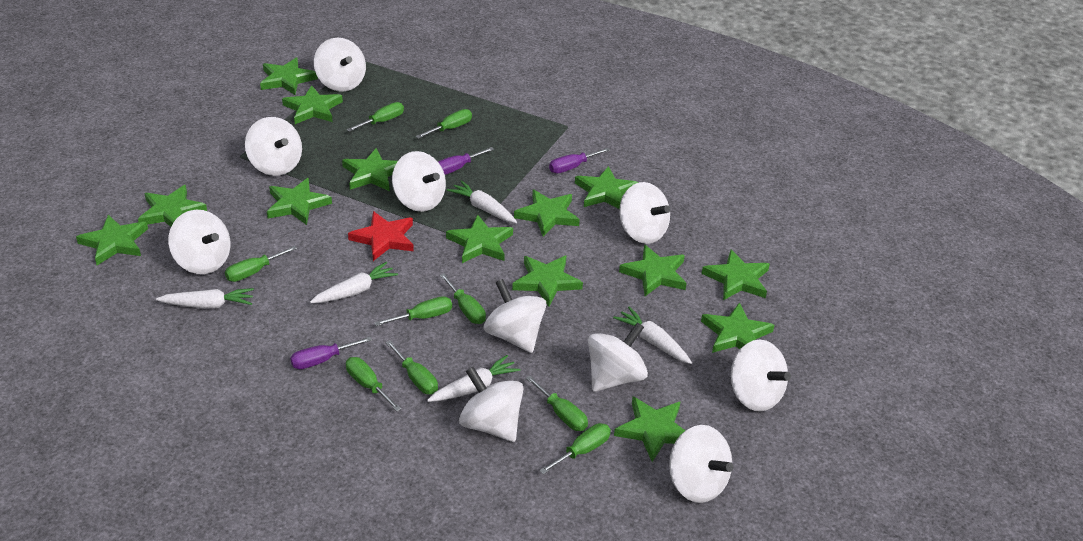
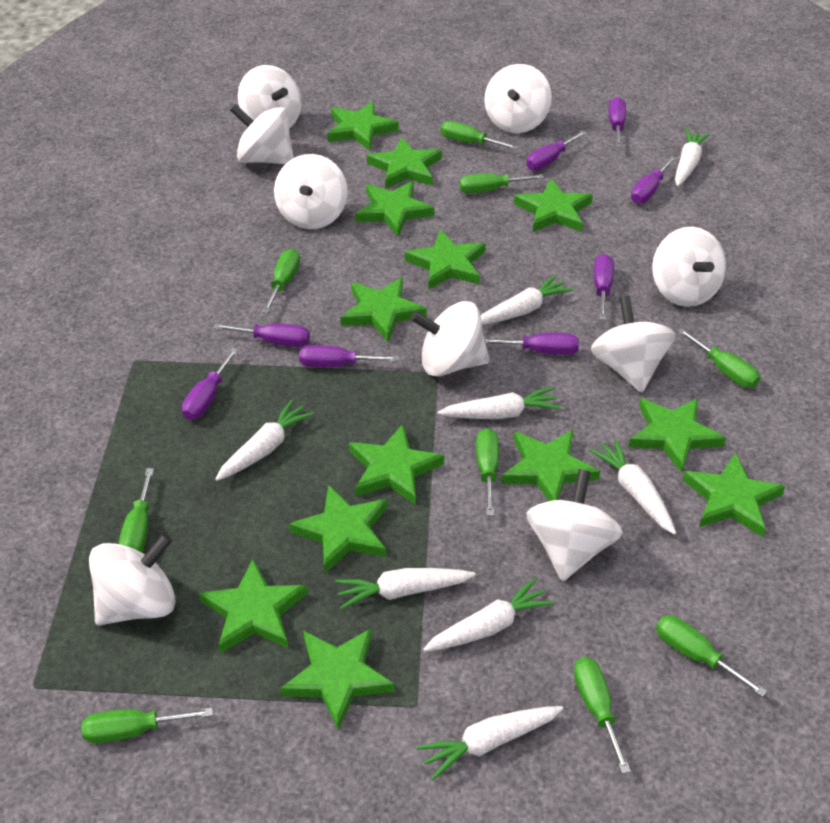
green star: [76,215,148,265] [138,185,207,227] [260,57,318,95] [267,178,332,225] [282,85,343,124] [342,148,397,191] [446,215,513,263] [512,256,583,306] [514,190,580,237] [575,166,639,209] [614,397,686,462] [619,244,686,296] [701,249,770,300] [701,302,774,353] = 14 -> [199,559,308,653] [280,629,395,730] [289,485,387,573] [327,102,399,151] [340,277,427,342] [349,424,444,505] [355,181,434,237] [367,137,442,189] [405,230,486,290] [501,430,600,501] [514,178,593,232] [628,398,726,473] [683,453,785,537] = 13
purple screwdriver: [290,337,372,369] [438,147,494,175] [549,148,610,173] = 3 -> [182,348,238,420] [213,324,310,347] [299,345,399,367] [484,333,579,355] [526,131,586,171] [594,254,614,320] [609,97,626,147] [631,156,676,204] = 8
red star: [348,211,414,261] = 1 -> none = 0
white carrot: [156,288,254,308] [310,262,398,303] [427,355,521,402] [447,180,517,223] [613,307,692,364] = 5 -> [215,400,314,481] [335,568,475,609] [417,706,563,780] [423,578,555,652] [438,387,561,419] [481,275,573,324] [589,439,676,535] [675,129,710,186] = 8
white spinning top: [168,210,230,274] [245,117,302,176] [314,38,366,92] [392,151,446,212] [459,367,524,442] [484,279,546,353] [588,322,648,392] [619,182,670,244] [669,425,733,503] [731,339,791,412] = 10 -> [89,533,176,625] [230,104,294,164] [238,65,302,128] [274,154,348,229] [411,301,490,377] [484,64,552,133] [526,469,623,581] [591,295,675,393] [652,227,726,307] = 9

